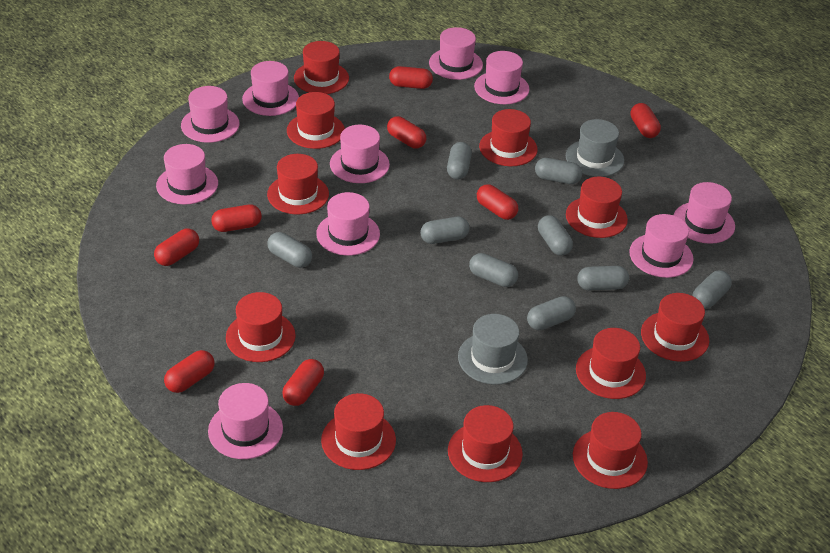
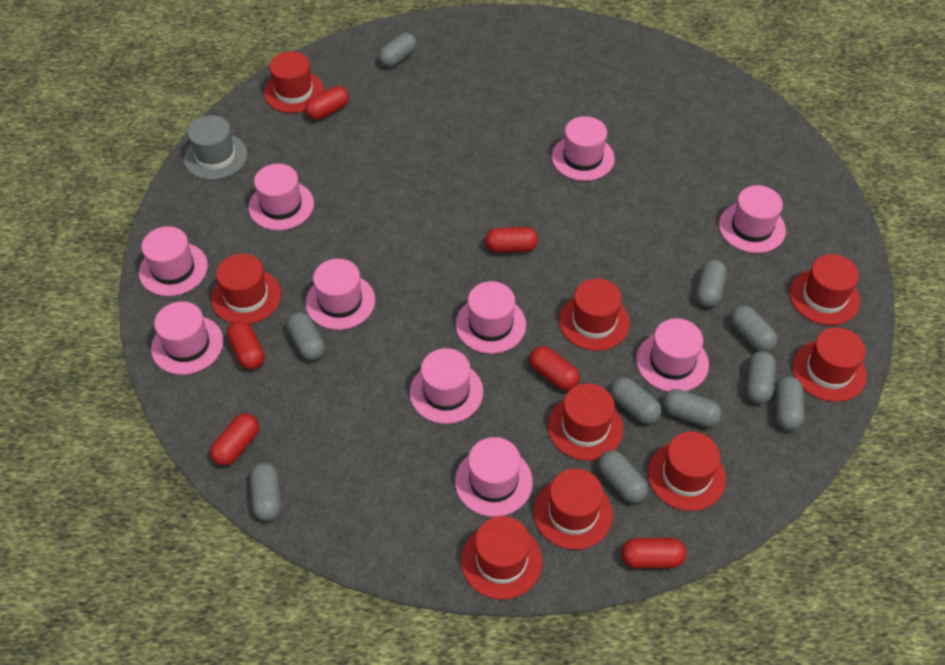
grey capsule: [267,232,312,268] [420,217,470,244] [447,142,472,179] [469,253,518,287] [527,296,576,330] [535,158,582,184] [538,215,573,256] [577,266,629,291] [693,270,732,309] = 9 -> [250,462,282,521] [287,312,325,360] [378,33,417,67] [598,450,648,503] [610,377,662,424] [663,389,722,427] [696,259,726,307] [730,305,778,352] [746,351,776,404] [775,376,805,431] = 10
grey hat: [458,314,528,385] [566,119,624,177] = 2 -> [184,115,248,180] = 1
red capsule: [154,228,199,266] [164,350,215,393] [211,204,262,232] [283,359,324,406] [387,116,426,148] [389,66,433,89] [477,184,518,220] [630,103,661,138] = 8 -> [210,414,259,466] [227,321,265,370] [305,86,349,120] [485,227,538,253] [529,346,580,391] [621,538,686,568] = 6
red hat: [226,292,296,362] [267,154,329,214] [287,92,345,149] [294,41,349,94] [321,393,396,470] [448,405,523,482] [479,109,538,166] [566,177,628,238] [573,412,648,489] [576,328,646,399] [641,293,709,362] = 11 -> [211,254,281,324] [264,51,324,113] [461,516,542,599] [534,469,613,550] [548,383,623,461] [559,278,630,351] [648,432,726,511] [789,254,860,325] [793,327,867,402] = 9

